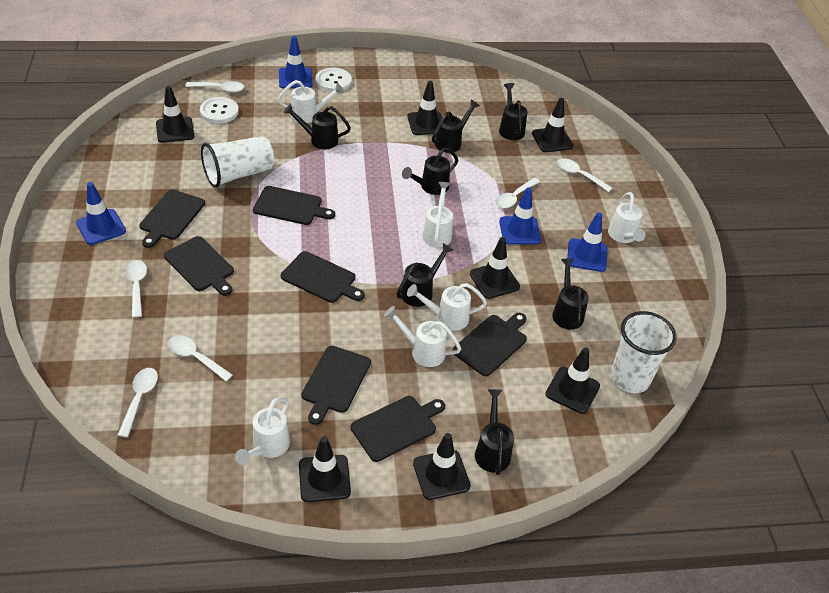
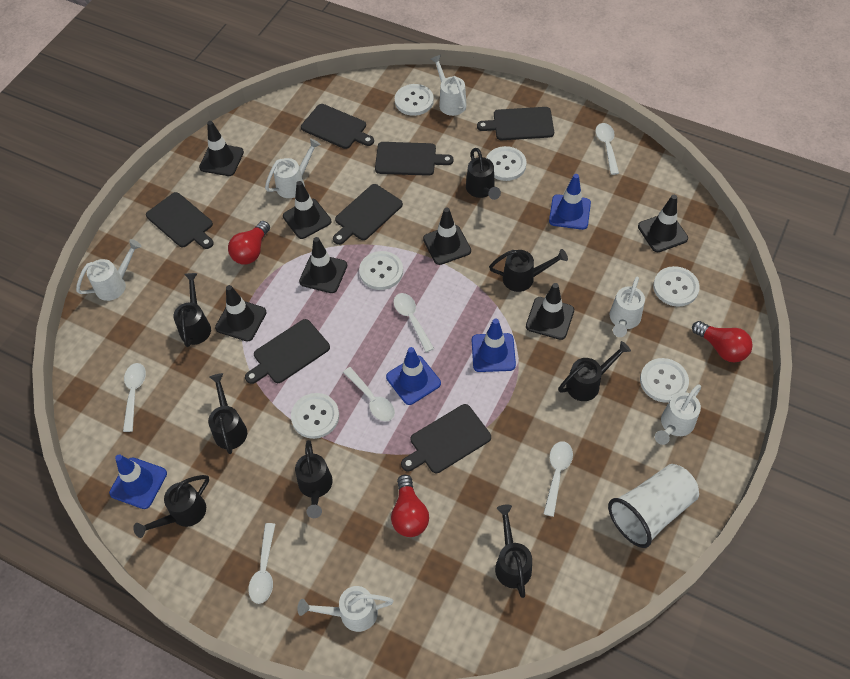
black watering can: [284,104,351,149] [396,243,453,307] [402,148,458,195] [432,100,480,153] [475,389,514,475] [499,83,527,140] [552,259,589,330] = 7 -> [133,475,209,538] [173,273,211,347] [208,373,247,454] [295,440,333,518] [466,148,501,200] [489,249,568,292] [495,505,532,598] [558,341,631,401] = 8
red light bulb: none = 0 -> [228,221,270,265] [391,475,429,537] [692,321,753,362] = 3
white button: [200,97,239,124] [316,68,352,92] = 2 -> [291,393,339,439] [359,251,403,290] [395,84,434,116] [486,146,527,181] [640,358,689,403] [653,266,700,307] = 6
white cup: [201,136,274,188] [611,311,677,393] = 2 -> [608,464,699,548] = 1

